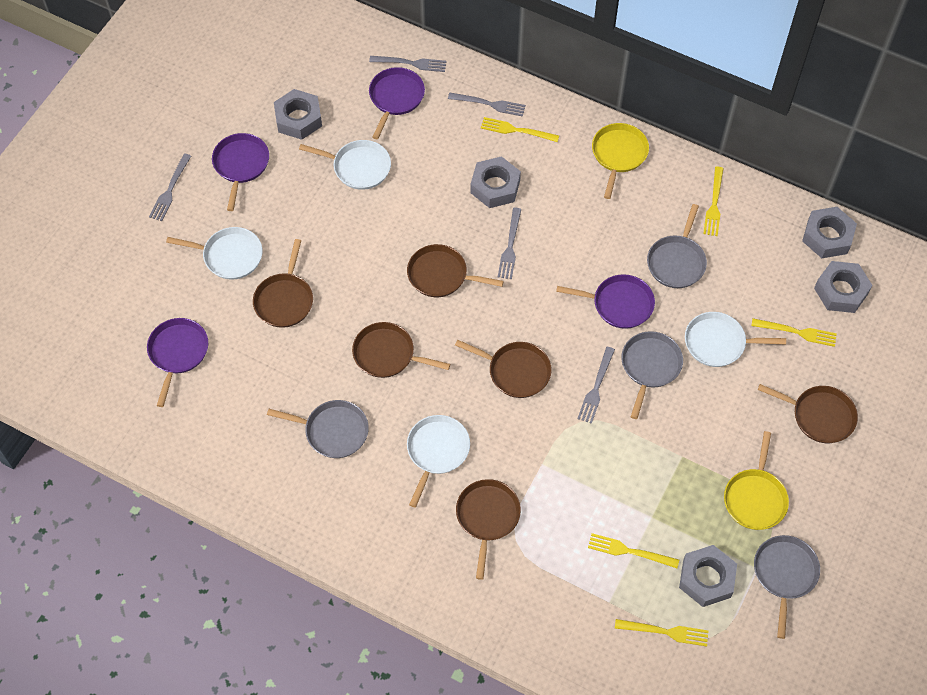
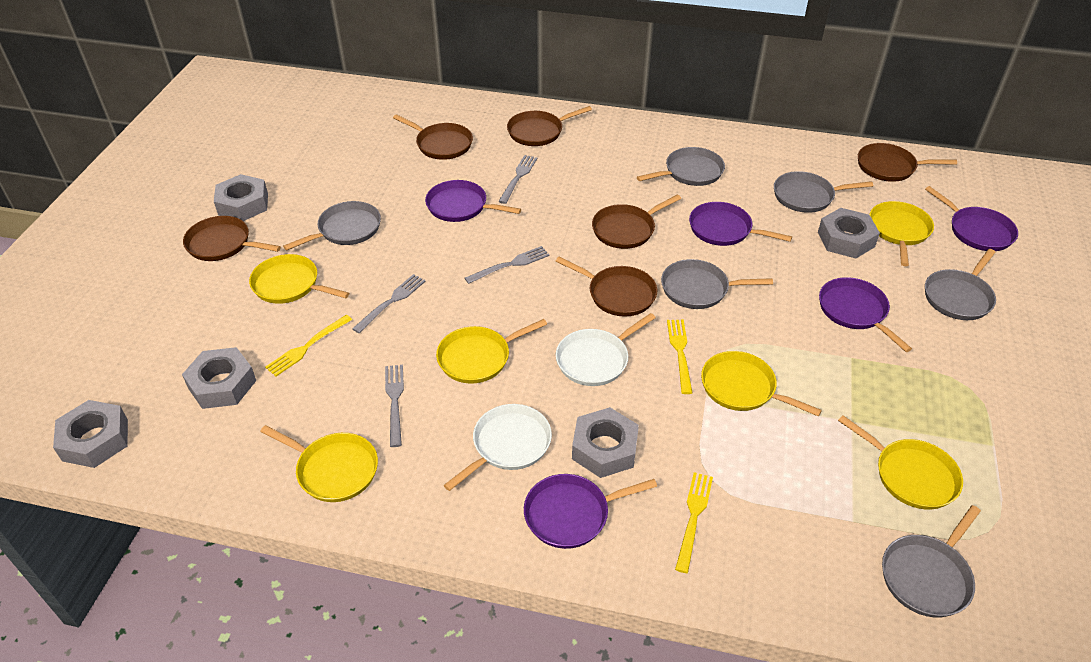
grey fork: [149,153,191,221] [369,56,446,72] [448,92,526,117] [498,208,521,279] [577,347,615,424] = 5 -> [352,274,426,333] [385,365,404,447] [465,246,550,284] [498,155,538,204] = 4
grey pan: [267,400,369,458] [621,331,683,419] [647,204,707,288] [754,535,820,639] = 4 -> [283,201,381,251] [637,147,725,186] [661,259,773,309] [774,171,873,213] [882,505,981,618] [925,249,996,320] = 6
purple pan: [147,318,208,407] [212,133,269,211] [369,67,425,139] [556,274,655,329] = 4 -> [425,180,521,222] [524,474,657,549] [689,202,792,246] [819,277,912,352] [925,186,1018,251] = 5
white pan: [166,227,263,280] [299,140,391,190] [407,415,470,508] [685,312,786,367] = 4 -> [444,404,552,491] [556,313,655,386] = 2
yellow fork: [481,117,559,142] [588,533,679,568] [615,619,709,646] [703,167,724,236] [751,318,837,347] = 5 -> [265,315,352,376] [667,320,692,394] [675,472,713,573] = 3
yellow pan: [592,123,649,199] [724,431,789,530] = 2 -> [249,254,349,304] [260,425,378,502] [436,319,547,384] [701,351,822,416] [838,415,963,510] [869,201,934,266] = 6

